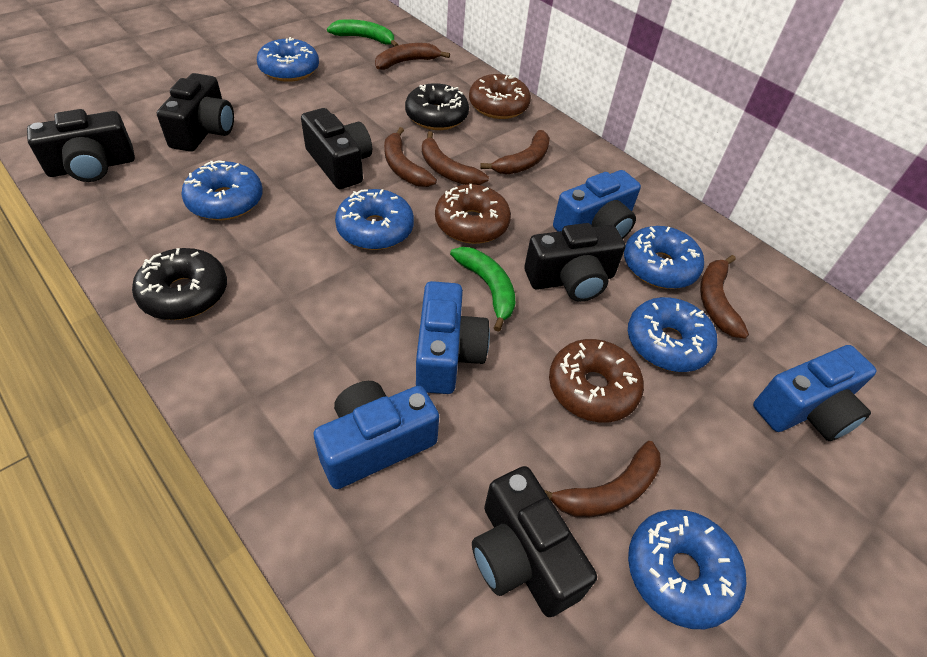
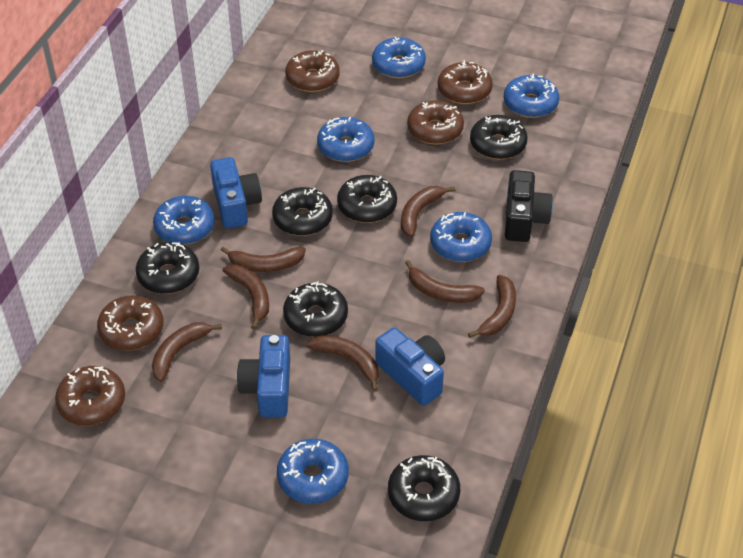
black camera: [27,109,135,182] [157,73,234,152] [301,108,372,189] [472,466,597,617] [524,223,626,302] = 5 -> [505,170,553,242] = 1
black donut: [132,248,227,320] [405,83,469,130] = 2 -> [136,242,199,294] [272,187,333,236] [283,281,348,337] [337,175,397,223] [388,455,460,521] [470,115,528,160] = 6
blue camera: [313,381,439,489] [416,281,490,394] [553,170,641,239] [753,345,876,441] = 4 -> [210,157,262,228] [237,335,290,417] [376,327,445,406] = 3
brown banana: [375,43,450,70] [384,127,437,187] [422,131,489,185] [480,130,550,174] [544,441,661,517] [700,255,749,339] = 6 -> [152,322,222,382] [221,247,306,272] [222,265,269,329] [307,335,378,391] [401,186,455,237] [405,260,485,303] [468,275,516,338] = 7
brown donut: [435,184,511,244] [469,74,531,119] [549,339,644,423] = 3 -> [55,366,125,425] [97,295,163,351] [285,50,340,92] [407,100,464,145] [438,60,493,104] = 5
green banana: [327,19,398,47] [450,247,515,332] = 2 -> none = 0

